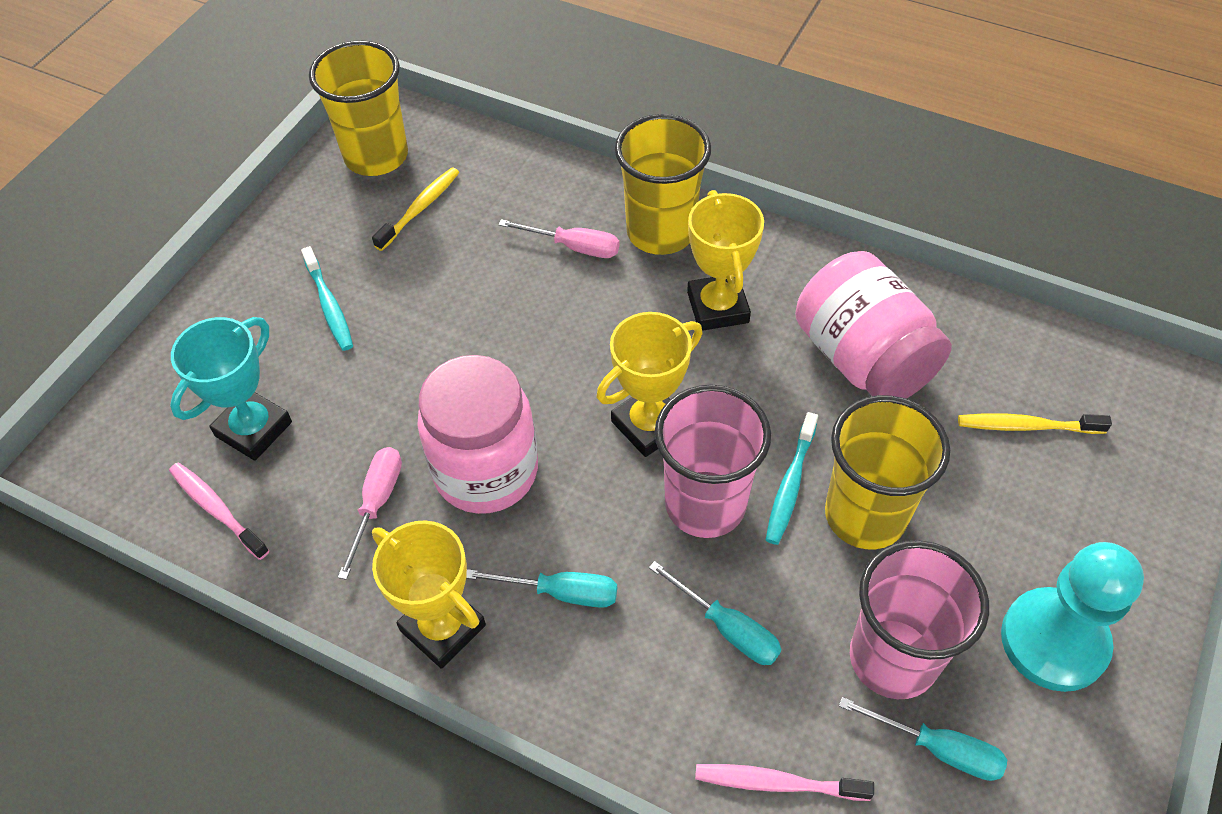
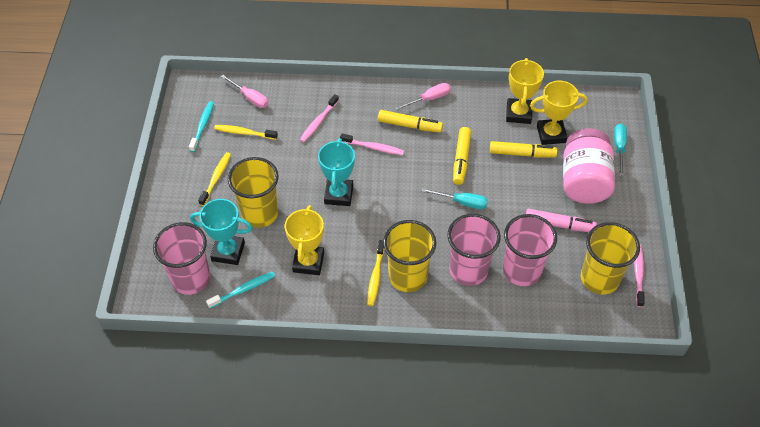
pink cup: [655,384,771,538] [850,540,989,699] = 2 -> [153,222,210,295] [447,214,501,286] [503,214,557,286] = 3
pink jar: [417,355,538,514] [795,251,952,399] = 2 -> [563,128,615,204] = 1
pink marker: none = 0 -> [526,208,597,232] = 1
pink toothbrush: [169,463,269,560] [695,764,874,801] = 2 -> [300,94,339,142] [340,134,404,155] [634,244,645,307] = 3
turquoise pawn: [1001,542,1144,692] = 1 -> none = 0
turquoise screwdriver: [466,569,617,608] [649,561,781,665] [839,697,1007,781] = 3 -> [422,188,488,209] [614,124,627,176] = 2
turquoise trophy: [170,317,292,461] = 1 -> [190,199,252,265] [318,138,355,206] = 2
yellow marker: none = 0 -> [378,110,443,132] [453,127,471,185] [490,141,557,158] = 3
yellow toothbrush: [372,167,459,251] [958,413,1112,434] = 2 -> [198,152,231,206] [214,125,278,140] [367,240,385,306] = 3

